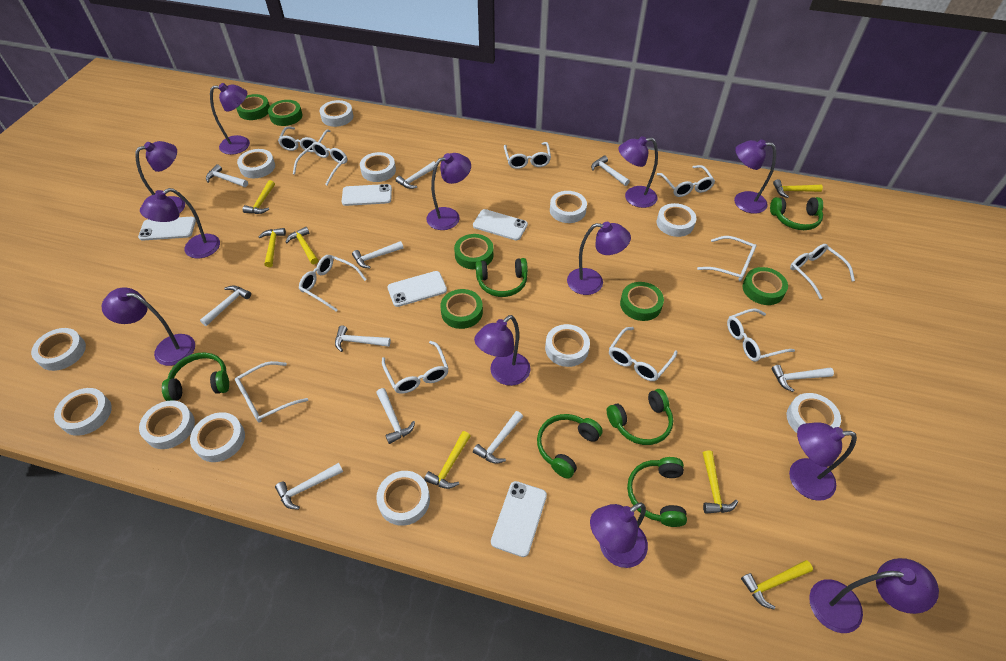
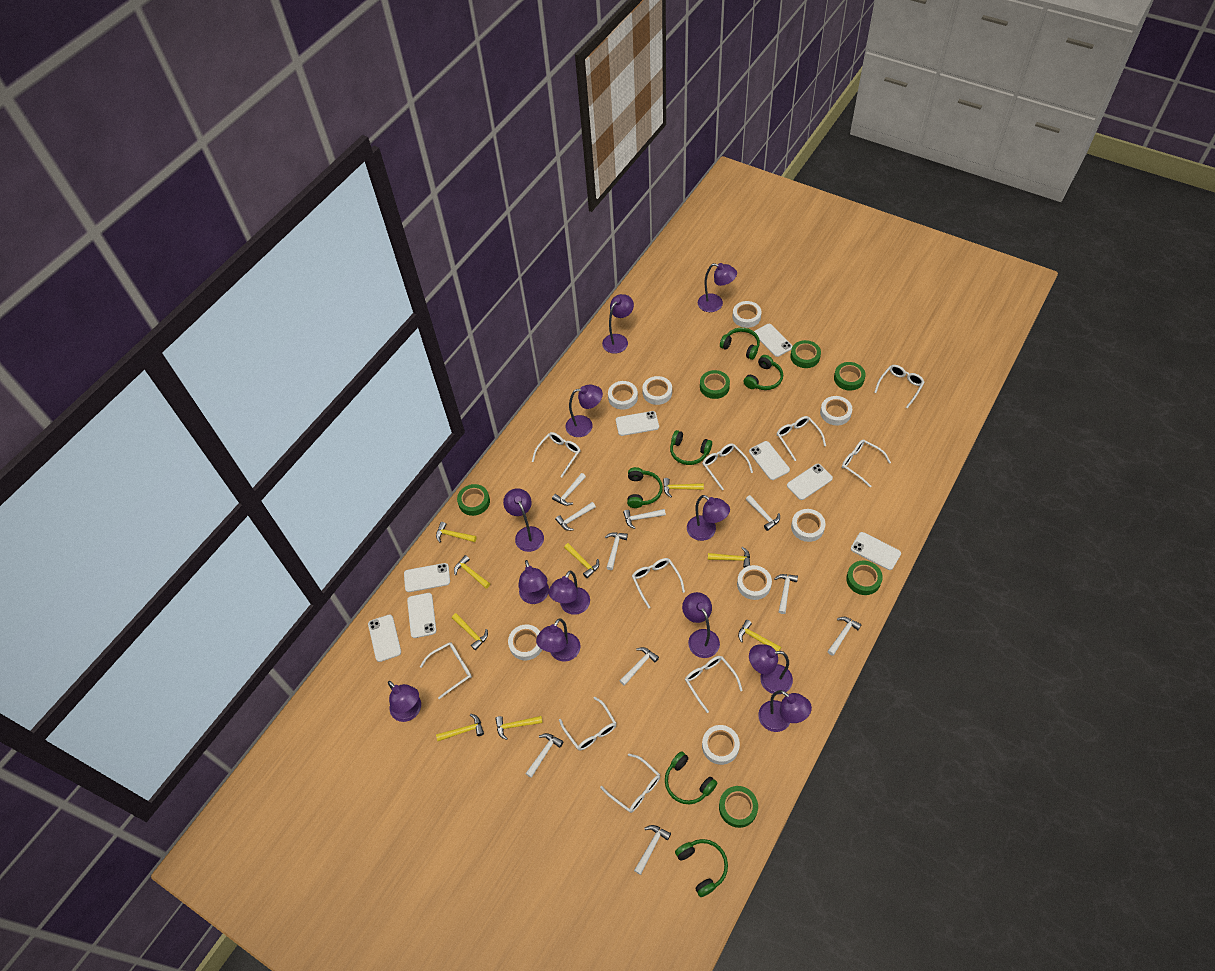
white glasses: [235,361,308,423] [278,126,330,152] [293,142,347,186] [299,255,367,312] [382,341,449,394] [504,142,551,169] [609,327,677,381] [657,165,715,197] [697,236,757,281] [727,308,795,362] [790,244,855,299] = 11 -> [420,642,472,699] [532,432,581,478] [559,697,616,750] [600,753,660,813] [632,558,685,608] [685,656,743,713] [702,443,753,490] [777,416,826,461] [842,440,891,488] [874,365,925,408] = 10
white phone: [138,217,196,241] [342,184,392,206] [387,271,447,307] [473,209,528,240] [491,481,547,557] = 5 -> [368,615,401,662] [404,563,450,592] [407,593,436,638] [616,411,659,436] [749,441,790,480] [754,324,793,357] [787,464,833,500] [851,532,901,570] = 8
white tape: [31,328,86,371] [54,388,112,436] [139,400,195,449] [190,412,245,462] [237,149,275,178] [320,100,353,127] [360,152,396,182] [376,471,430,526] [545,324,590,367] [550,191,587,223] [657,203,697,237] [787,393,841,433] = 12 -> [508,624,542,660] [608,381,638,410] [642,376,672,405] [702,725,740,765] [732,301,762,328] [737,565,772,600] [791,509,825,542] [820,396,852,425] = 8
yellow hammer: [243,180,275,214] [258,228,286,267] [285,227,318,264] [424,431,471,489] [703,450,738,514] [741,560,813,610] [773,179,823,198] = 7 -> [436,522,477,542] [436,714,484,741] [452,613,488,650] [454,555,490,589] [495,716,543,740] [564,543,599,578] [663,478,704,497] [708,547,750,568] [738,620,781,651] = 9

